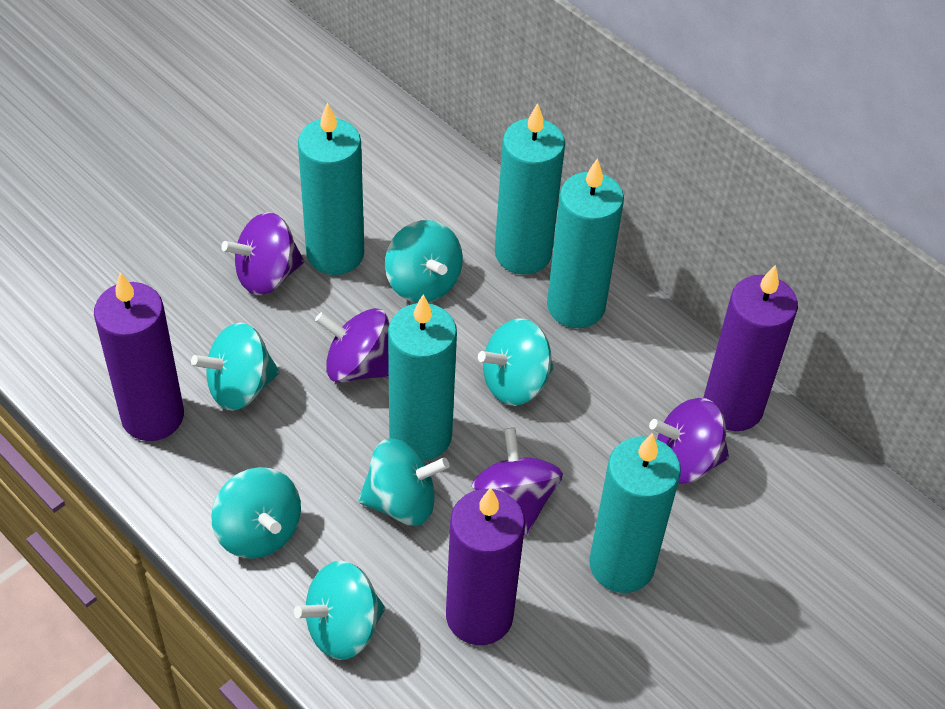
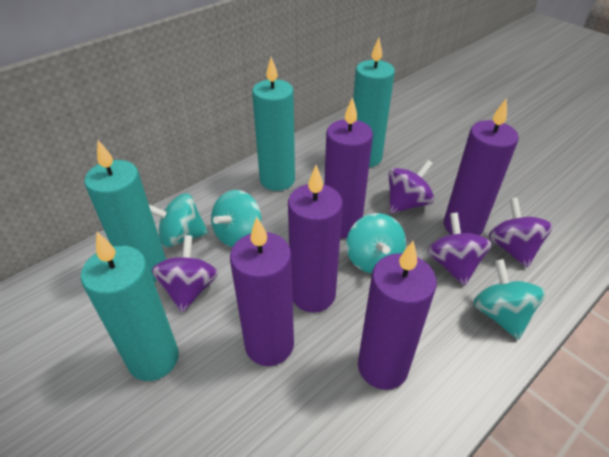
purple candle: [94,272,184,441] [446,488,525,645] [703,265,798,431] = 3 -> [230,217,294,366] [288,165,343,312] [324,97,373,238] [358,241,437,390] [444,98,519,236] = 5
turquoise candle: [298,103,364,275] [388,295,457,461] [495,103,565,275] [547,158,624,328] [589,433,681,593] = 5 -> [81,232,179,381] [84,140,166,282] [252,57,295,191] [353,38,395,167] = 4
turquoise spinning top: [191,322,280,411] [211,467,301,559] [294,561,385,660] [358,438,449,526] [385,220,463,303] [478,318,554,406] = 6 -> [149,193,208,247] [211,190,262,247] [346,213,406,274] [473,259,546,340] = 4

